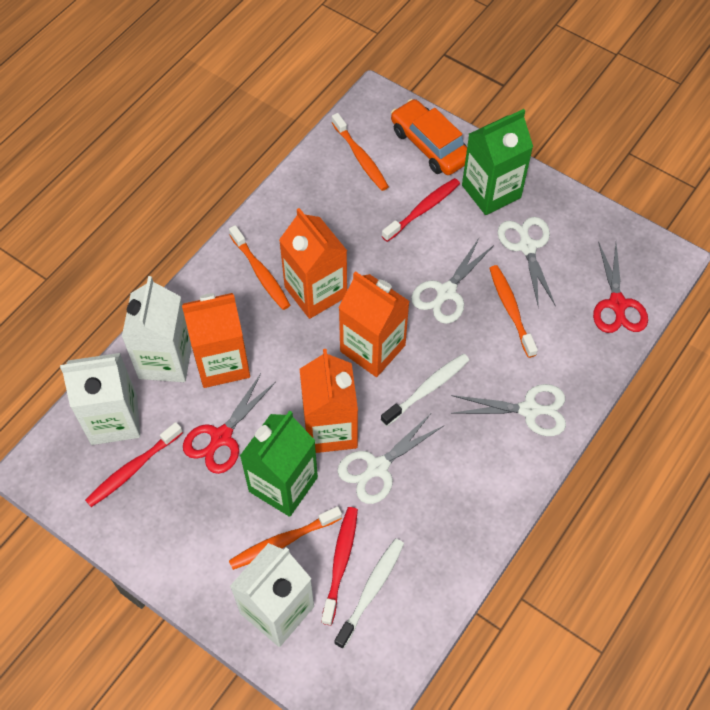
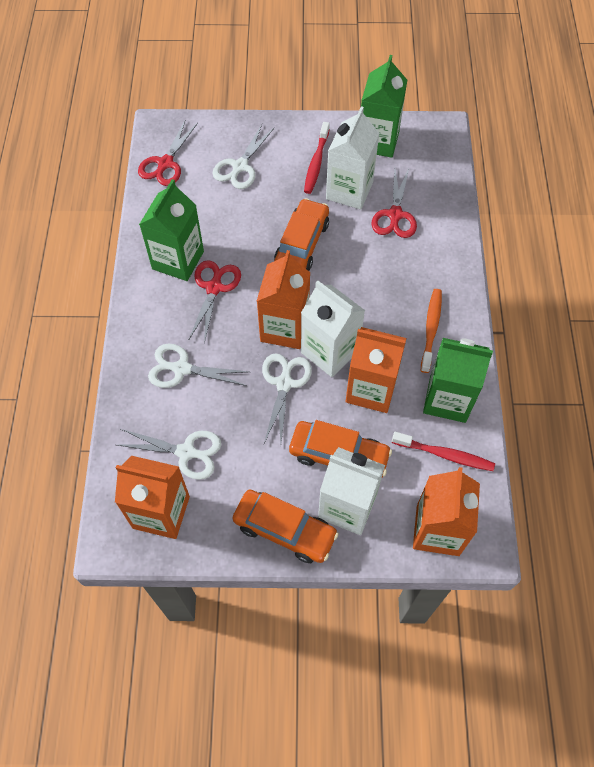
green carton: [240,411,318,517] [462,109,533,215] = 2 -> [139,179,204,281] [361,55,407,158] [423,338,493,423] = 3
orange car: [391,99,467,175] = 1 -> [233,489,339,563] [274,198,329,271] [289,420,392,477] = 3
orange toothbrush: [229,225,290,310] [229,506,342,570] [331,113,389,191] [489,265,538,358] = 4 -> [421,289,442,373] = 1
red scissors: [183,374,276,474] [593,242,648,333] = 2 -> [138,121,198,186] [189,260,241,344] [372,168,417,238] = 3
red toothbrush: [85,422,183,507] [321,507,358,625] [382,178,460,242] = 3 -> [304,122,330,194] [392,432,495,471] = 2
white toothbrush: [334,539,404,649] [381,354,469,426] = 2 -> none = 0

